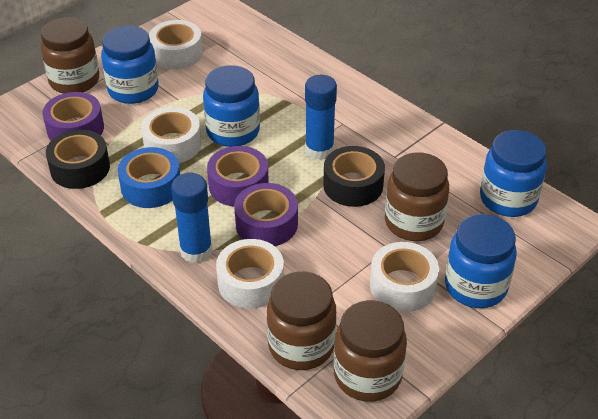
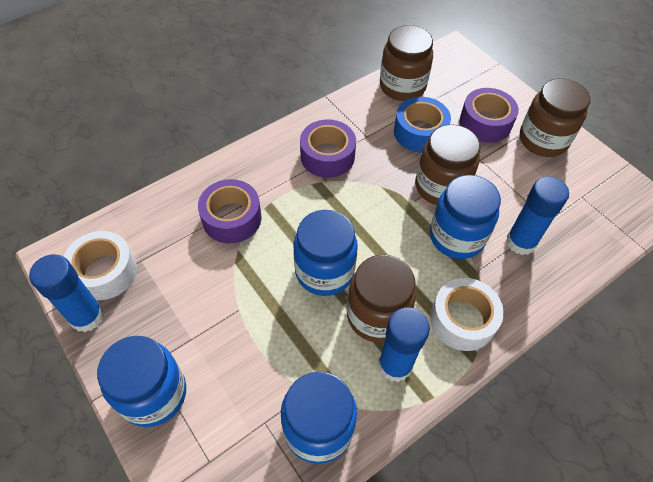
black tape: [46,130,110,189] [323,146,385,207] = 2 -> none = 0
blue glue stick: [171,173,213,263] [305,75,337,160] = 2 -> [29,254,104,332] [378,307,430,382] [506,176,569,255] = 3
white tape: [141,107,201,163] [149,20,203,69] [216,239,284,309] [370,242,439,312] = 4 -> [64,231,137,300] [430,278,504,351] = 2

